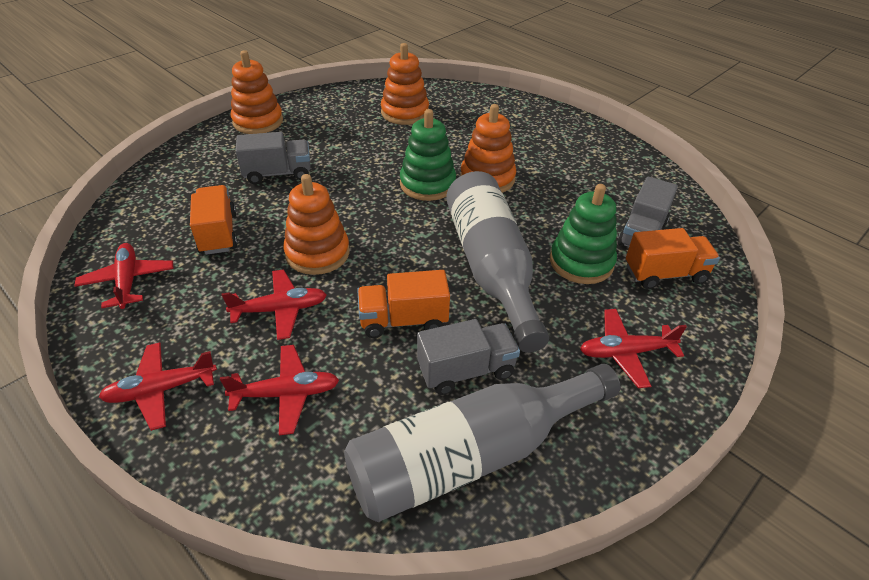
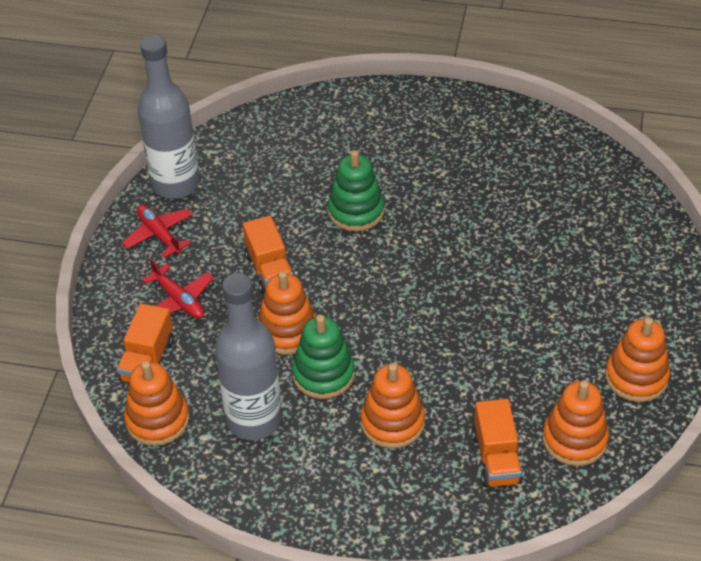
grey truck: [236,132,311,184] [417,319,520,395] [618,177,678,247] = 3 -> none = 0
orange stacking toy: [231,50,283,134] [283,174,350,275] [381,43,429,125] [460,104,516,193] = 4 -> [124,361,189,446] [258,271,316,355] [361,363,425,448] [542,380,609,466] [605,317,670,402] = 5
red plane: [74,243,173,309] [99,342,217,431] [220,345,339,435] [222,269,327,340] [580,309,687,388] = 5 -> [122,204,193,258] [142,258,214,319] = 2

